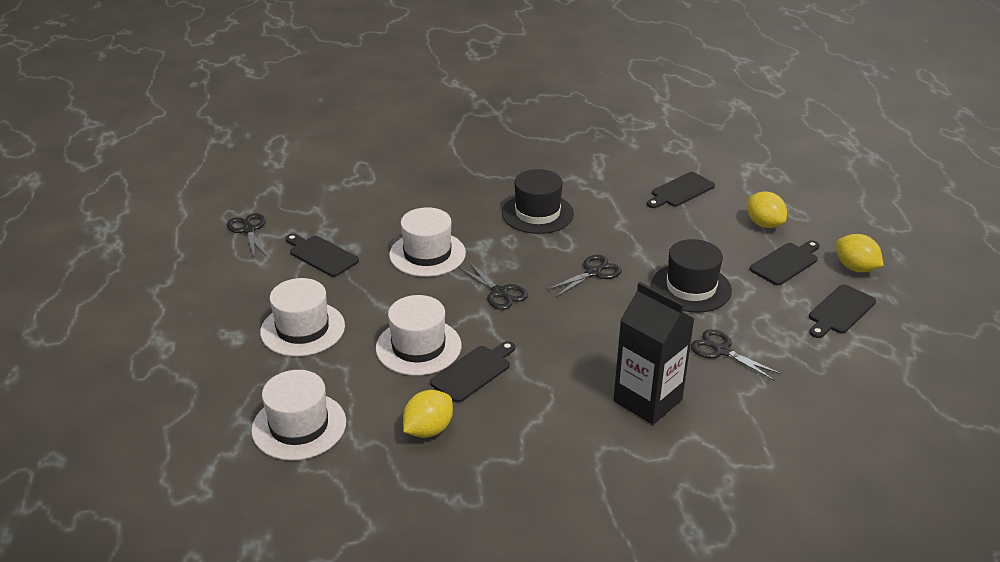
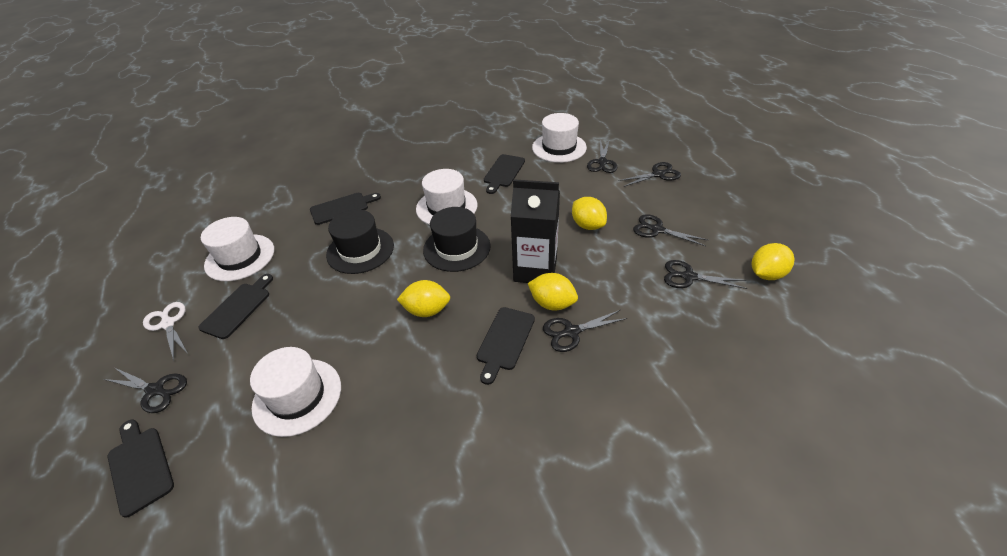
black scissors: [227,213,267,258] [459,262,528,310] [547,255,622,297] [690,329,782,381] = 4 -> [104,368,187,413] [543,310,627,352] [587,140,617,173] [618,162,681,187] [633,214,708,246] [664,260,747,289] = 6
white scissors: none = 0 -> [143,302,188,361] = 1
yellow lemon: [403,390,453,438] [747,191,787,228] [836,234,884,272] = 3 -> [397,280,450,317] [528,273,578,310] [572,197,607,230] [752,243,795,280] = 4

